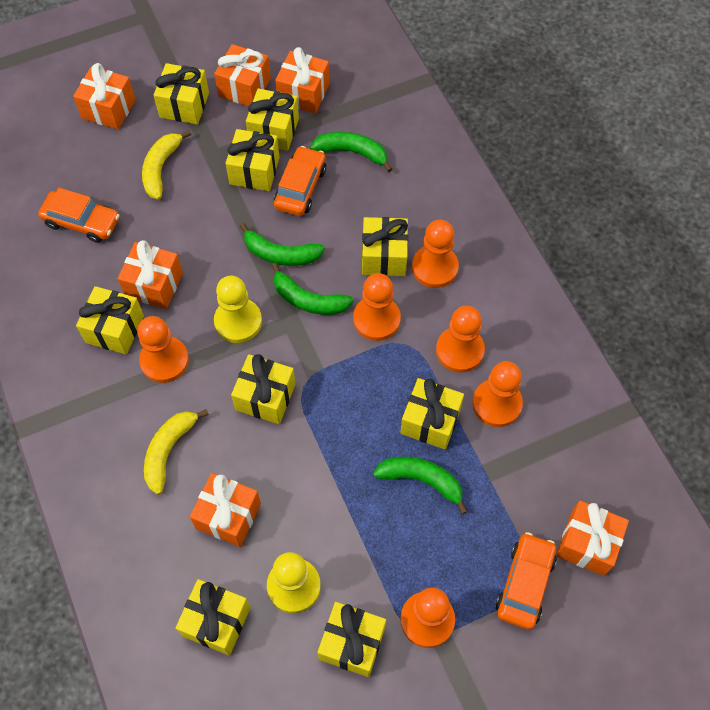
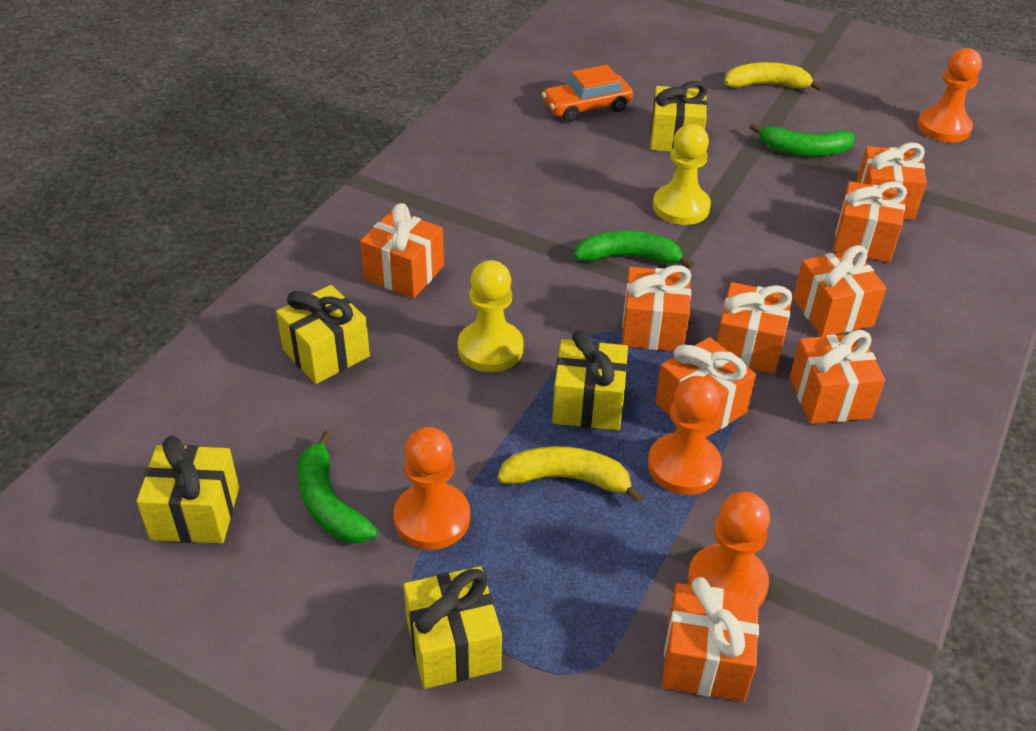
green banana: [240,223,325,266] [271,263,353,315] [310,132,392,172] [373,457,468,515] = 4 -> [298,430,378,543] [574,231,694,269] [750,123,855,156] = 3
orange car: [38,188,119,243] [274,146,326,216] [496,532,557,630] = 3 -> [542,65,633,122] = 1
orange gift: [73,63,136,130] [117,240,183,309] [190,473,261,547] [214,44,271,107] [275,47,329,114] [556,501,629,576] = 6 -> [360,203,444,298] [622,265,691,351] [655,337,756,438] [662,577,759,701] [717,282,793,374] [790,330,885,424] [793,245,887,337] [834,181,907,262] [856,142,927,220] = 9
orange pawn: [137,316,189,383] [353,273,401,341] [400,588,455,648] [412,220,459,288] [436,306,485,373] [472,361,523,427] = 6 -> [394,427,470,550] [648,376,722,495] [687,492,770,608] [917,48,982,142] = 4
yellow gift: [76,286,144,355] [154,63,209,124] [176,579,250,655] [226,129,280,191] [231,354,296,424] [246,88,299,151] [318,602,386,677] [362,217,408,276] [400,378,464,450] = 9 -> [136,436,239,543] [276,285,370,384] [404,566,502,689] [552,330,628,430] [650,81,708,152] = 5

